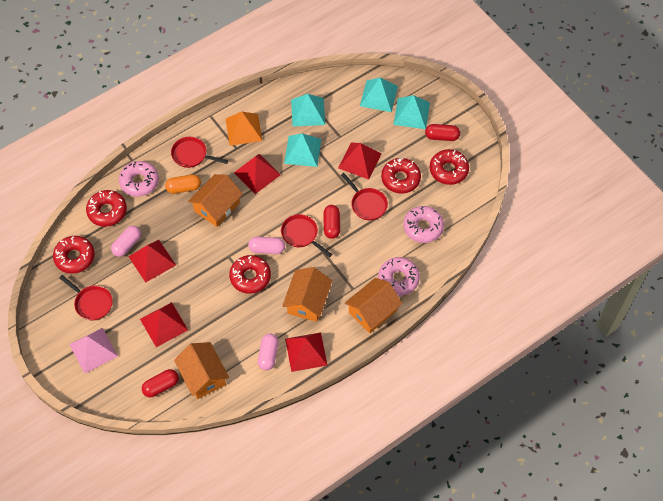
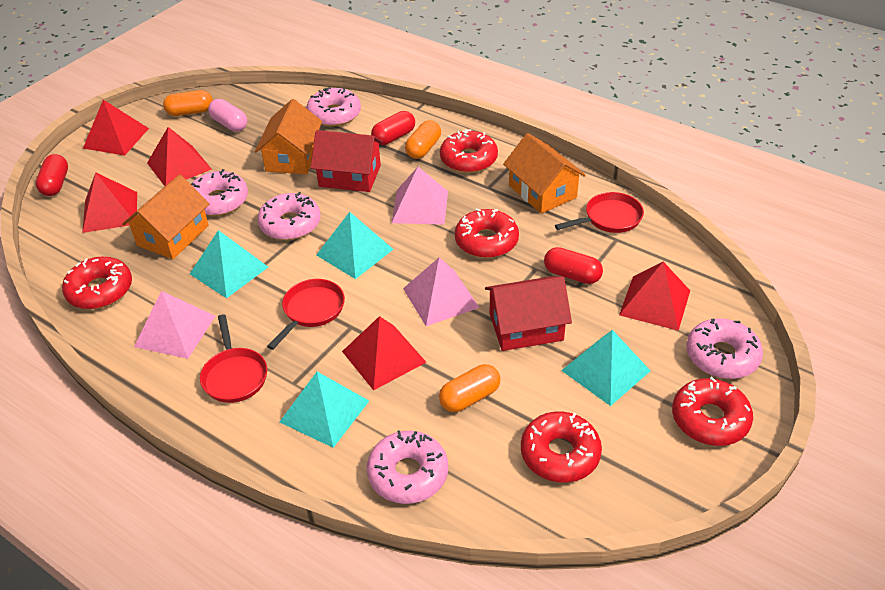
orange capsule: [165,174,201,194] = 1 -> [163,90,213,116] [405,120,441,159] [439,364,501,412] = 3
orange house: [174,342,229,399] [188,174,243,227] [282,267,332,322] [345,278,402,333] = 4 -> [122,174,210,259] [255,99,322,174] [503,133,586,214] = 3
orange pyramid: [226,112,263,146] = 1 -> none = 0
pink capsule: [111,226,141,257] [248,237,285,254] [258,334,278,370] = 3 -> [208,99,247,132] = 1
pink donut: [119,161,159,197] [378,257,420,296] [403,206,444,243] = 3 -> [191,169,248,216] [258,192,321,240] [306,87,361,127] [367,430,448,504] [686,318,763,379] = 5
pink pyramid: [69,328,118,373] = 1 -> [134,291,215,359] [392,167,448,225] [403,257,480,326] = 3
red house: none = 0 -> [311,130,383,192] [485,276,572,351] = 2
red pan: [59,275,113,320] [171,137,228,168] [281,214,332,257] [341,173,388,221] = 4 -> [200,314,267,403] [267,279,345,350] [555,192,644,233] = 3

